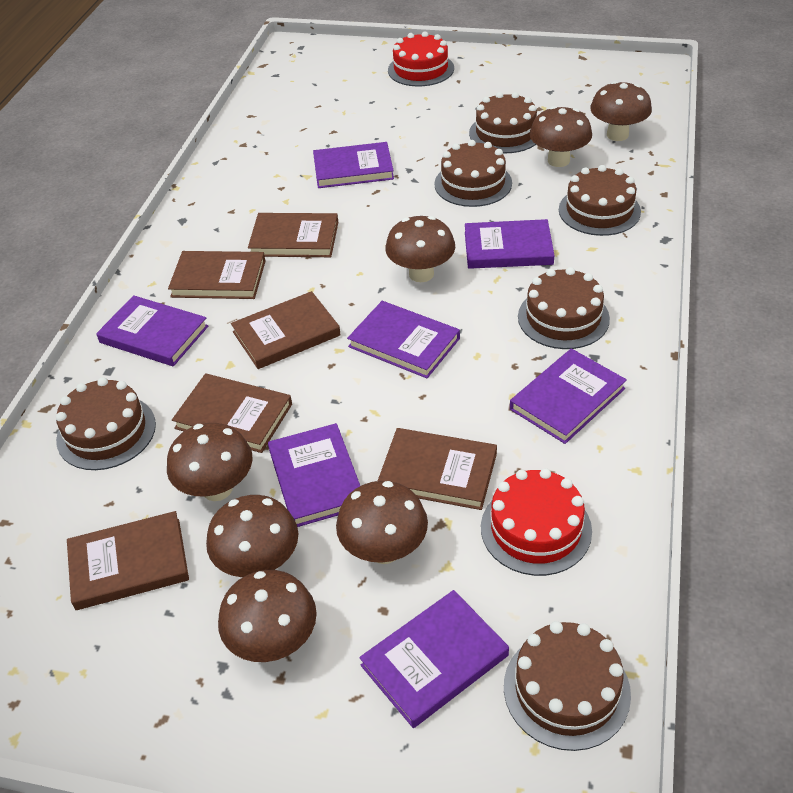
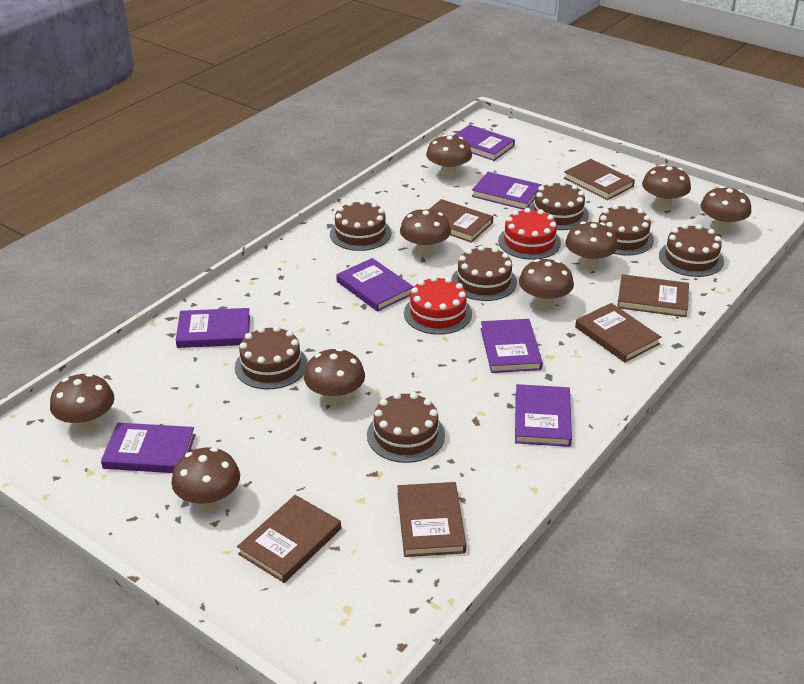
brown cake: [56,377,156,470] [434,140,512,207] [469,92,537,153] [504,621,631,751] [518,267,610,349] [559,165,641,236] = 6 -> [235,326,308,389] [330,200,391,251] [367,392,445,463] [452,245,517,301] [530,181,589,230] [598,204,654,256] [659,224,724,277] = 7
brown mushroom: [167,423,252,501] [206,495,299,577] [218,570,317,662] [336,481,428,564] [385,216,455,282] [530,106,592,167] [590,81,652,141] = 7 -> [50,373,114,433] [171,447,240,512] [304,348,365,406] [400,208,451,257] [426,134,472,179] [519,259,574,311] [565,221,618,271] [642,164,691,211] [700,186,751,234] = 9

